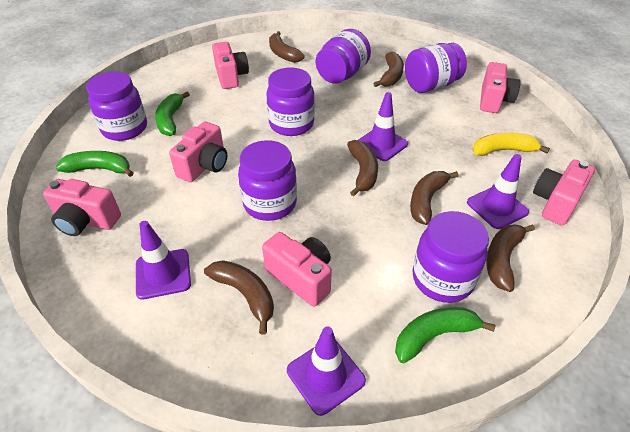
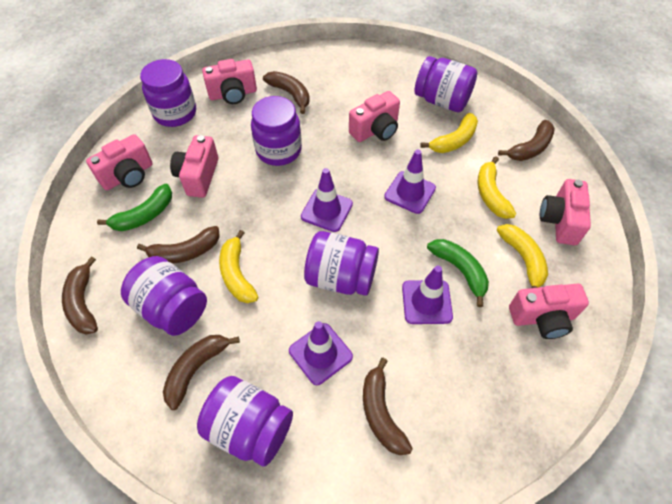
green banana: [56,151,133,177] [155,92,190,136] [395,307,496,363] = 3 -> [97,184,172,231] [427,239,489,307] = 2
yellow banana: [472,132,550,156] = 1 -> [219,230,258,303] [420,113,478,153] [477,156,516,219] [497,224,548,288] = 4

